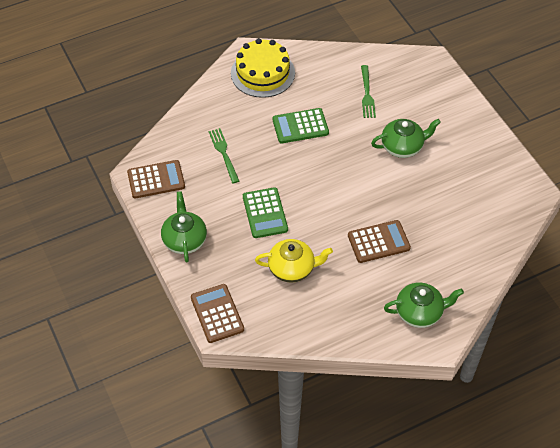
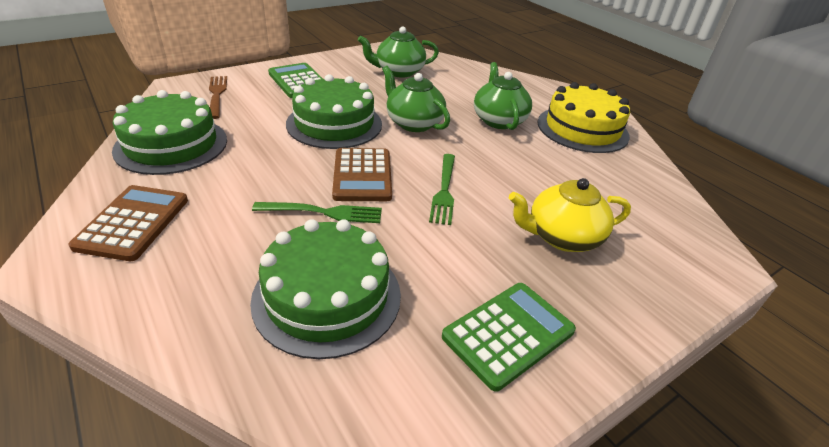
brown calculator: [127,160,185,199] [191,284,244,343] [348,220,411,263] = 3 -> [68,185,188,261] [332,148,392,201] = 2
brown fork: none = 0 -> [209,76,227,119] = 1
green cake: none = 0 -> [112,90,227,175] [250,219,401,359] [286,74,382,149] = 3

